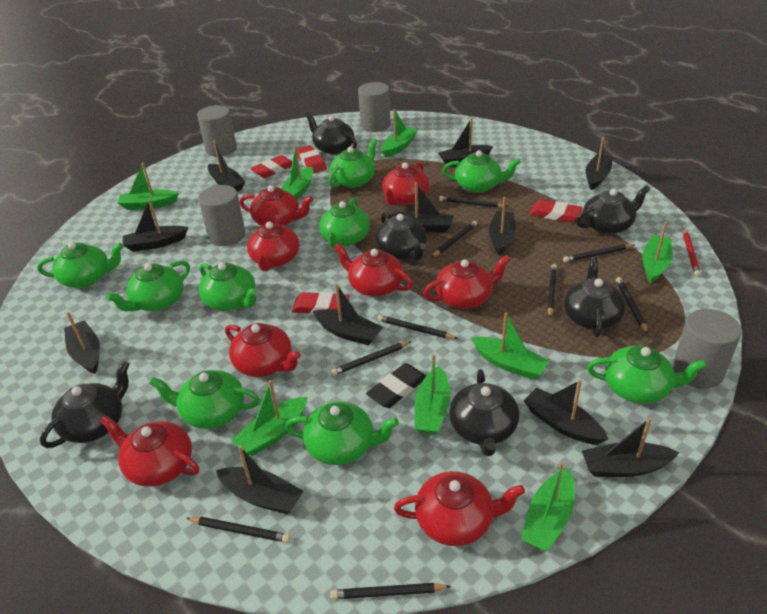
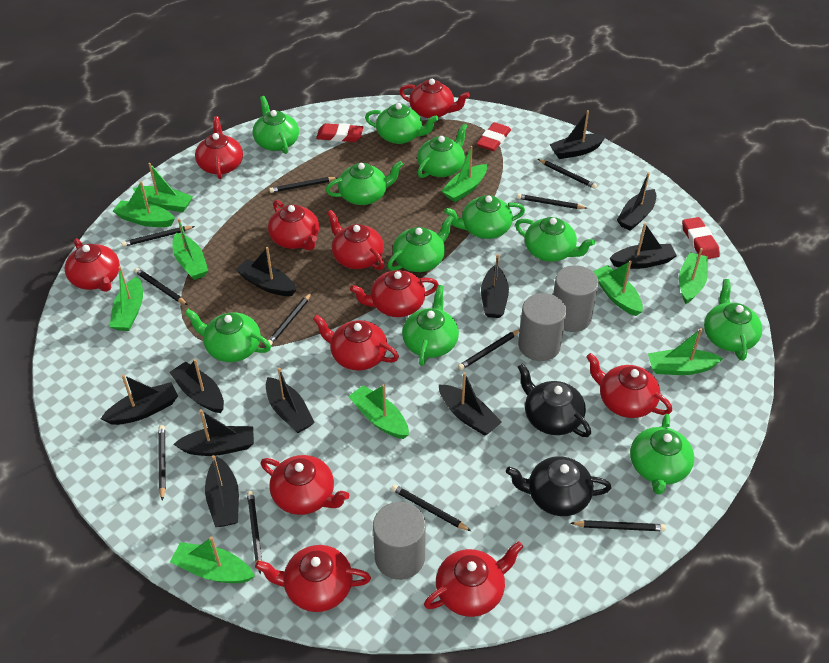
black eraser: [366,363,426,408] = 1 -> none = 0
black pencil: [186,517,290,543] [330,583,451,599] [331,341,412,376] [378,315,458,339] [432,221,477,257] [439,196,508,208] [548,264,557,317] [563,244,634,262] [616,277,648,334] = 9 -> [121,226,195,247] [134,268,188,305] [158,425,166,501] [247,491,262,574] [268,292,312,345] [269,177,338,193] [391,484,471,531] [458,330,520,370] [517,194,587,209] [538,159,597,189] [570,520,666,531] = 11
black teapot: [40,361,130,448] [305,112,357,155] [375,212,427,261] [449,369,519,456] [564,257,626,337] [576,185,650,234] = 6 -> [506,456,611,516] [518,363,591,437] = 2
green boat: [118,162,179,210] [231,380,308,456] [281,146,313,199] [381,109,418,158] [415,354,450,434] [472,313,550,379] [521,462,575,552] [642,222,673,283] = 8 -> [110,266,143,331] [113,181,175,227] [133,163,193,212] [170,536,255,583] [173,218,208,280] [348,384,409,439] [441,146,487,202] [593,261,643,316] [648,328,724,375] [679,248,708,304] = 10
green teapot: [37,242,123,288] [106,261,190,312] [149,370,260,429] [199,263,258,311] [285,401,399,465] [319,198,370,249] [328,138,377,188] [442,150,521,193] [587,346,707,404] = 9 -> [184,309,271,362] [253,96,299,154] [326,161,403,205] [365,103,438,144] [388,215,454,272] [402,285,459,366] [417,123,468,178] [444,195,525,239] [515,217,595,262] [630,414,694,495] [704,279,762,361] = 11
grey cylinder: [197,105,237,157] [198,185,246,246] [358,82,391,132] [672,309,742,389] = 4 -> [373,502,426,580] [518,293,567,361] [553,265,599,332] = 3
red eraser: [250,155,292,178] [292,292,350,315] [297,145,327,174] [529,200,583,222] = 4 -> [316,123,364,142] [477,122,511,151] [682,217,720,259] = 3
red pencil: [683,228,701,277] = 1 -> none = 0
red teapot: [100,415,199,487] [225,323,301,377] [240,185,313,226] [247,217,299,271] [334,243,413,297] [382,162,429,205] [394,471,525,546] [423,255,511,309] = 8 -> [65,238,120,292] [195,116,243,179] [255,545,371,612] [261,455,349,515] [268,200,319,251] [313,315,399,371] [327,210,384,270] [350,270,439,317] [399,79,470,119] [424,541,523,617] [586,353,672,418] = 11

